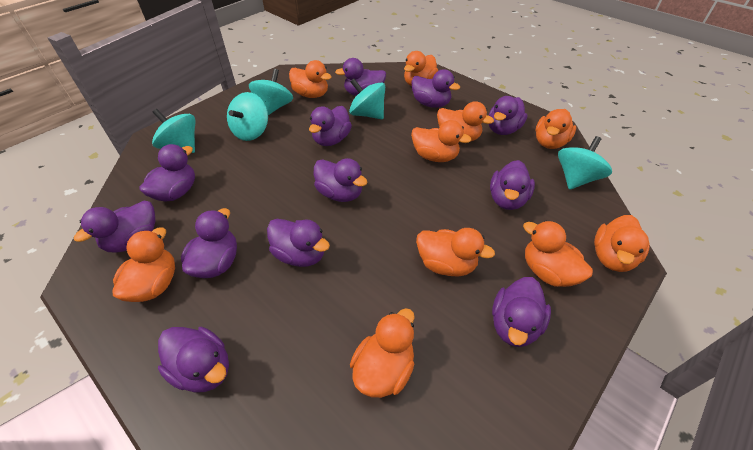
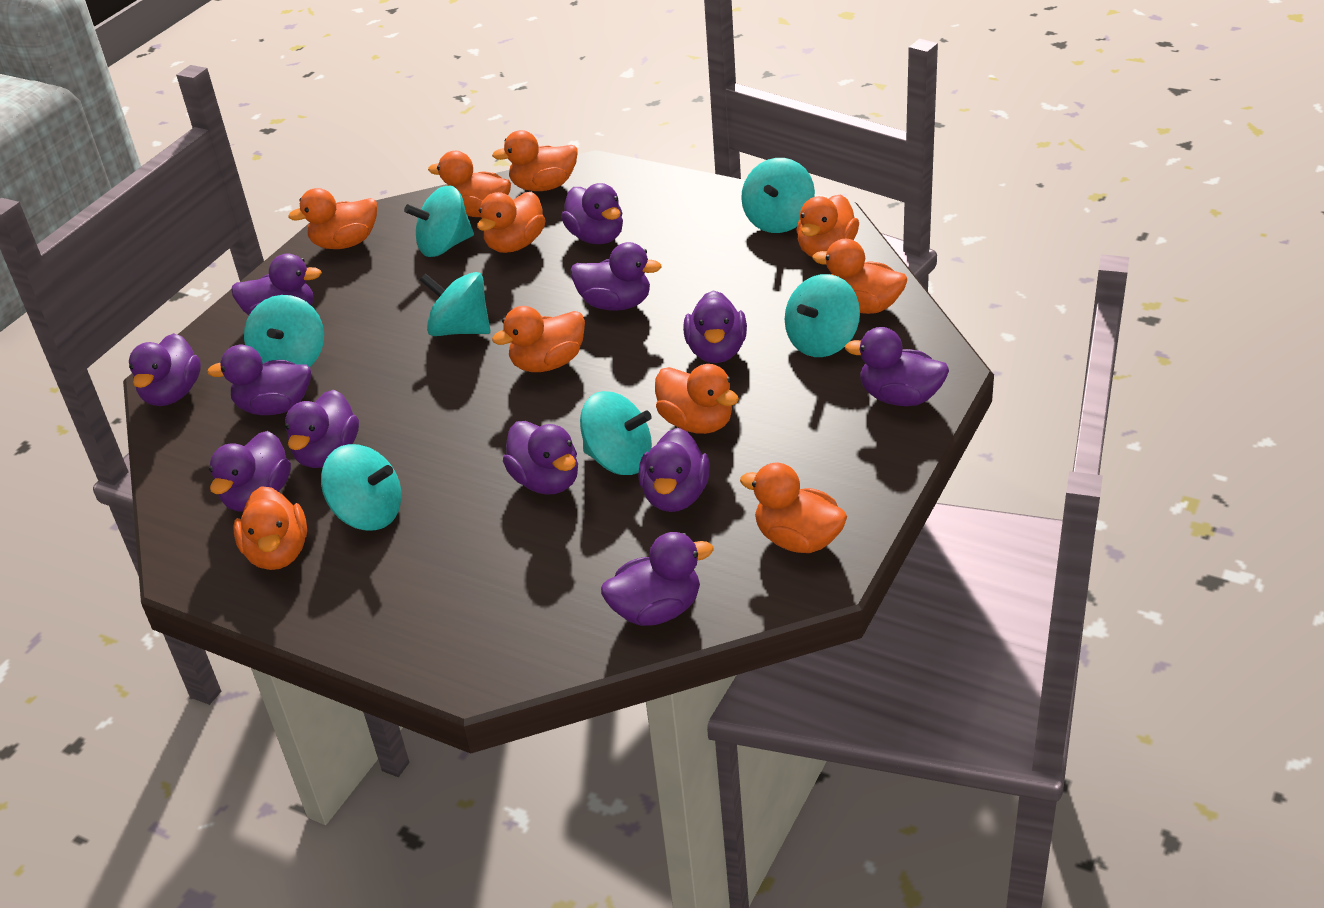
turquoise spinning top: [152,109,195,153] [227,92,268,141] [249,69,293,115] [349,78,385,119] [558,136,612,190] = 5 -> [244,295,324,367] [321,444,402,530] [404,185,474,257] [420,272,490,336] [580,391,652,475] [741,158,815,233] [785,274,860,357] = 7

